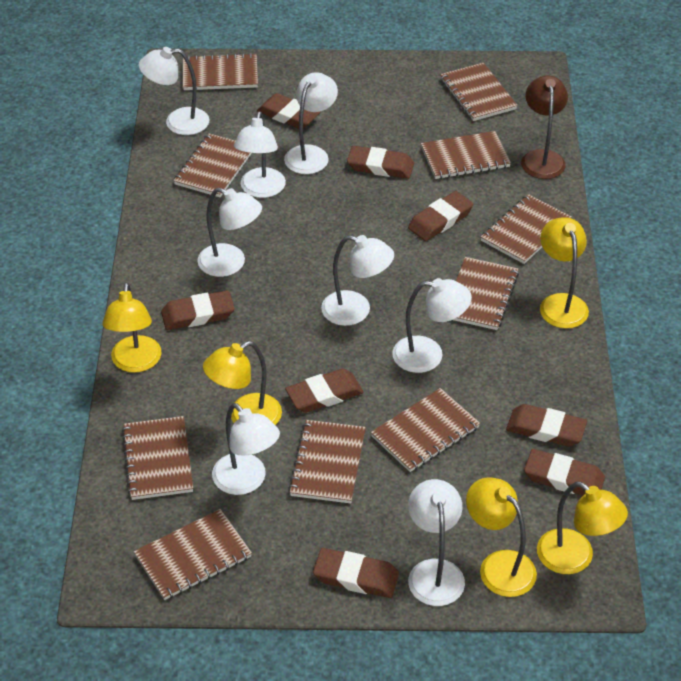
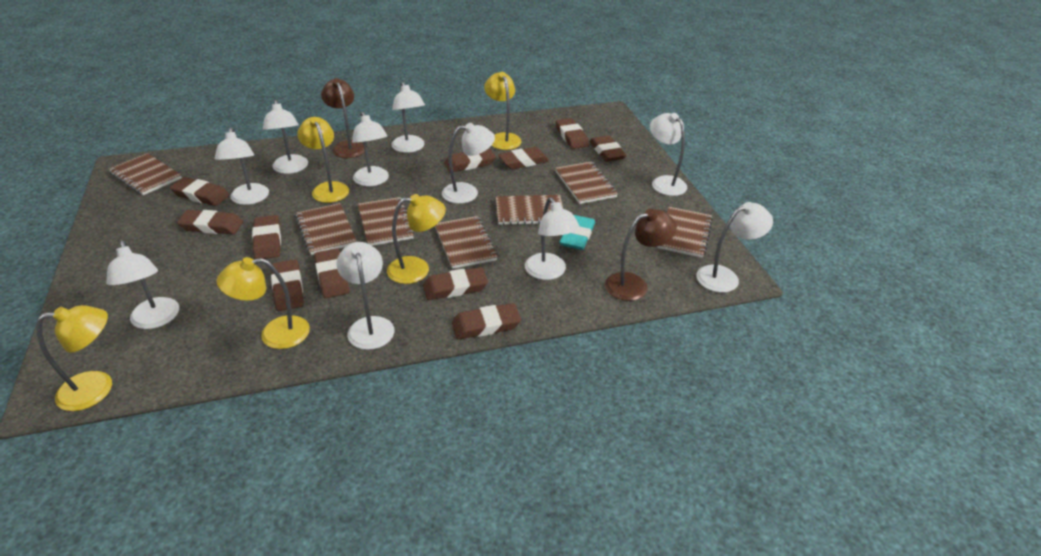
brown eraser: [161,290,235,330] [257,93,321,129] [285,368,364,413] [313,548,399,598] [347,146,414,179] [408,191,473,241] [506,404,587,447] [524,449,605,495] = 8 -> [170,177,229,206] [177,210,243,234] [252,215,281,259] [271,259,304,311] [314,248,350,298] [423,267,488,300] [444,148,496,172] [452,303,521,340] [498,147,549,169] [556,118,589,149] [589,135,627,162] = 11
brown lamp: [521,75,568,179] = 1 -> [321,78,365,158] [605,209,677,301] = 2
brown notebook: [122,416,193,500] [134,509,252,600] [174,133,252,197] [183,53,258,90] [288,420,366,504] [371,388,480,472] [421,131,511,179] [440,63,518,121] [453,257,519,330] [481,194,572,264] = 10 -> [108,153,182,195] [296,203,357,255] [358,197,415,246] [435,216,498,269] [496,195,563,225] [555,162,618,204] [657,207,713,258] = 7
turquoise eraser: none = 0 -> [559,215,595,250] = 1
white lamp: [139,47,210,135] [198,188,262,277] [212,403,280,495] [234,112,286,198] [284,72,338,174] [321,235,394,326] [392,278,472,373] [408,479,465,606] = 8 -> [106,241,179,329] [215,128,269,205] [263,100,308,174] [337,242,394,350] [352,111,389,186] [391,82,425,153] [442,123,495,204] [525,197,580,280] [650,113,687,196] [696,202,773,293] = 10

